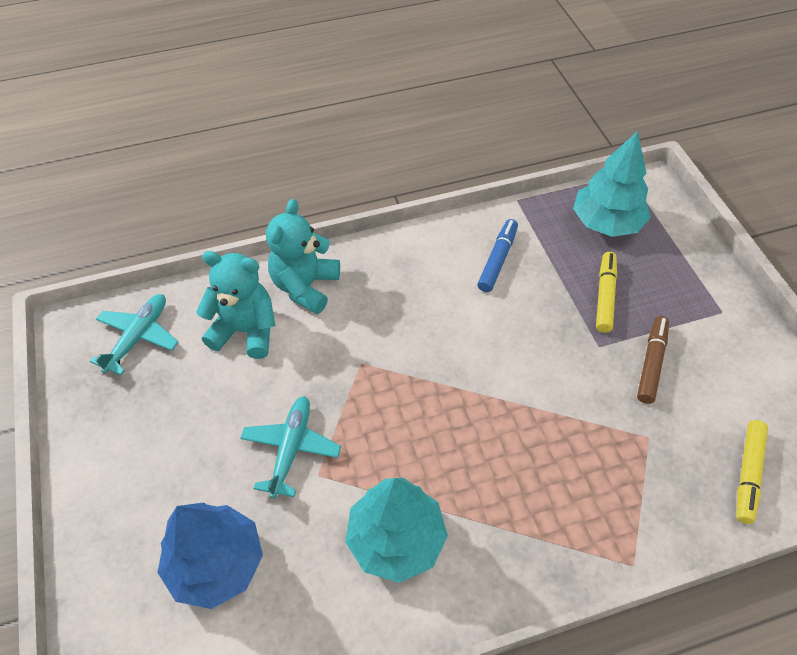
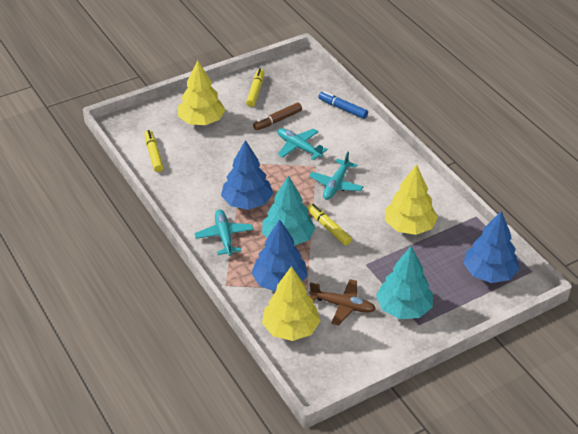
blue tree: [157,502,263,609] = 1 -> [221,140,273,210] [251,219,308,292] [463,211,520,283] = 3
brown plane: none = 0 -> [309,279,376,326] = 1
turquoise plane: [90,294,179,375] [240,396,341,498] = 2 -> [195,210,254,256] [278,128,328,160] [309,152,363,200] = 3
turquoise teddy bear: [196,251,275,359] [266,199,340,314] = 2 -> none = 0
yellow marker: [596,252,617,333] [737,420,768,524] = 2 -> [144,130,164,172] [246,69,265,107] [307,204,352,245] = 3
yellow tree: none = 0 -> [178,60,225,125] [262,266,321,341] [385,164,438,235] = 3

